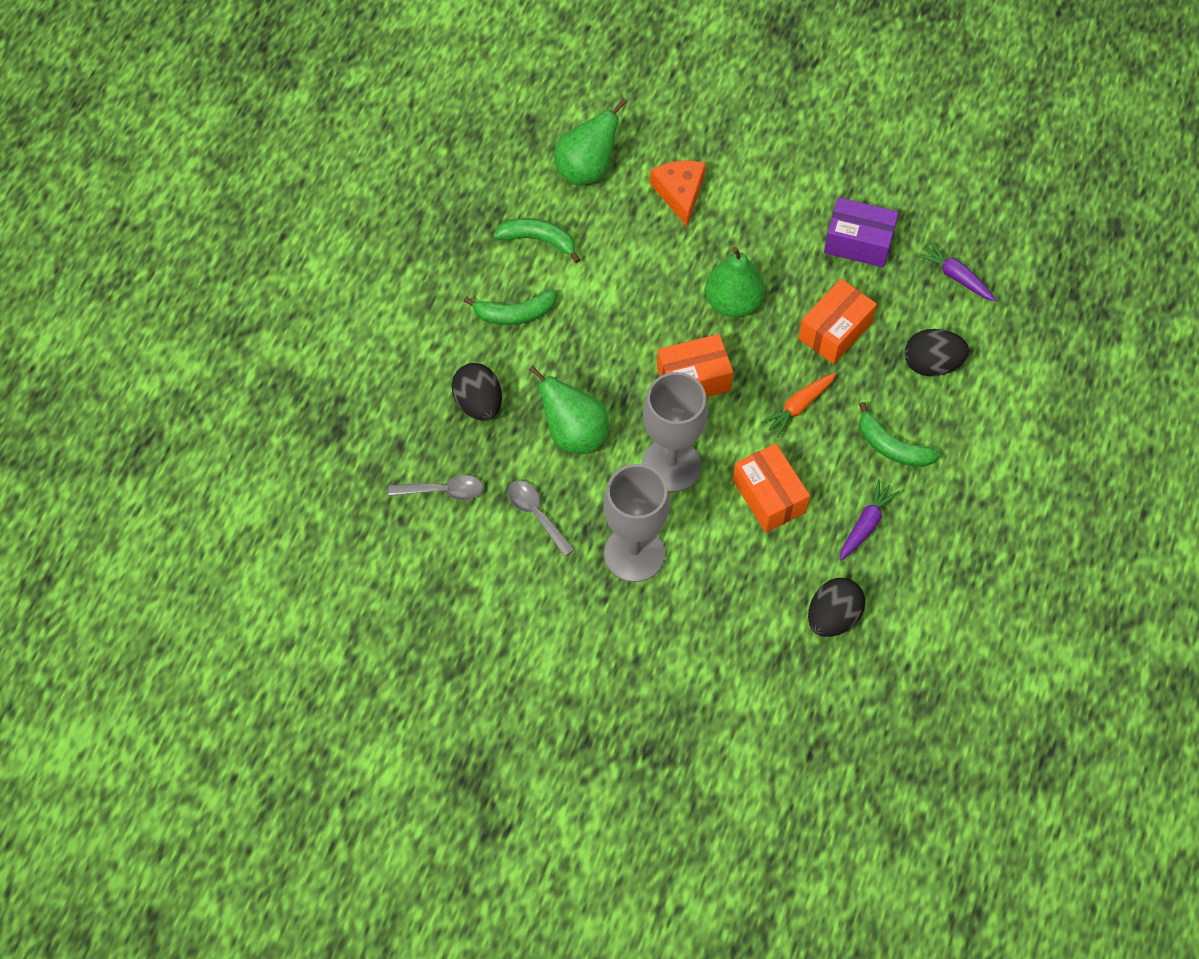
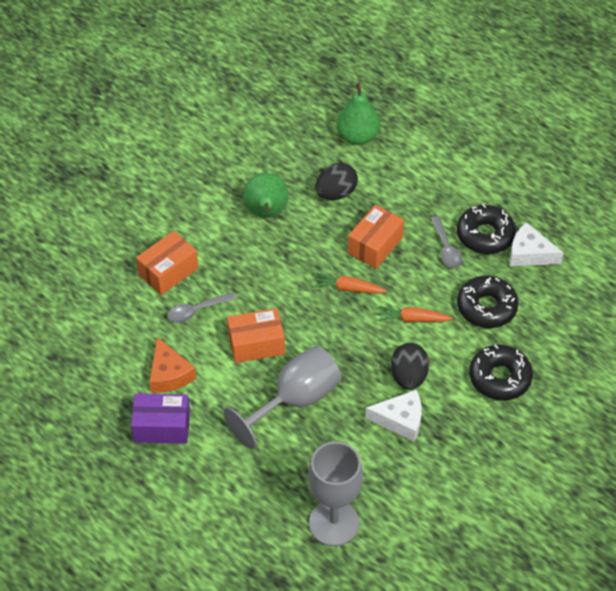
black donut: none = 0 -> [457,204,516,254] [457,275,519,328] [469,344,533,401] = 3
black egg: [451,363,502,421] [808,578,865,637] [904,329,969,376] = 3 -> [315,163,358,200] [391,343,429,390] = 2
green banana: [464,289,557,325] [493,218,580,263] [859,402,941,467] = 3 -> none = 0
green pear: [529,365,609,454] [554,98,627,186] [705,247,765,317] = 3 -> [243,173,288,218] [337,83,380,145] = 2
orange carrot: [761,372,837,438] = 1 -> [313,272,387,294] [378,306,453,322] = 2
purple carrot: [840,479,900,560] [916,240,996,301] = 2 -> none = 0
white cheese: none = 0 -> [365,390,422,442] [510,222,564,266] = 2

